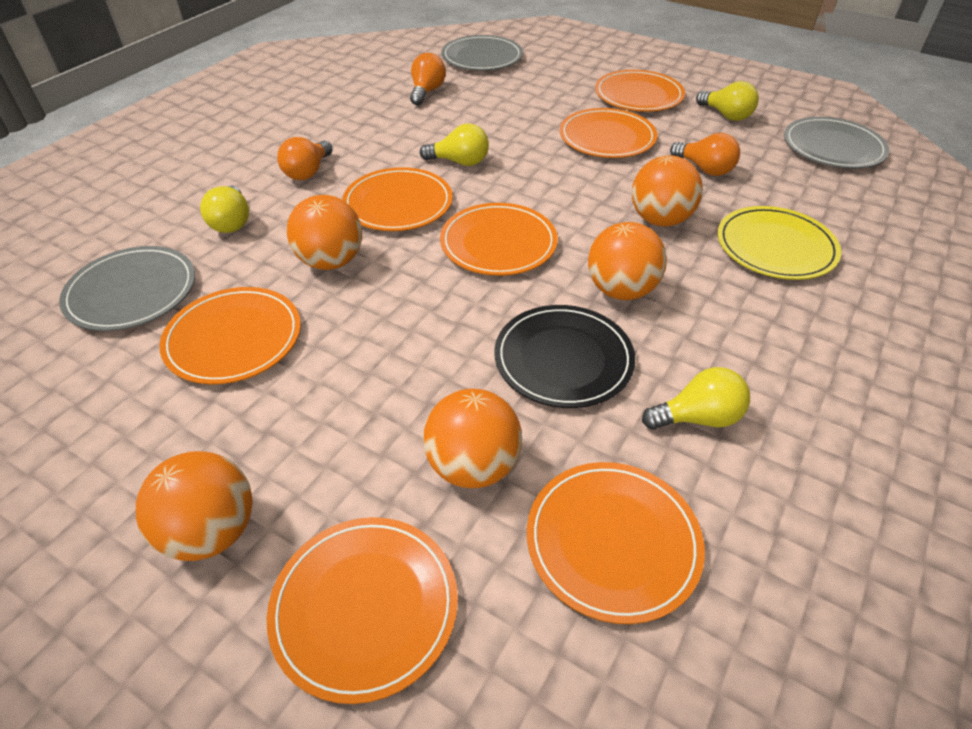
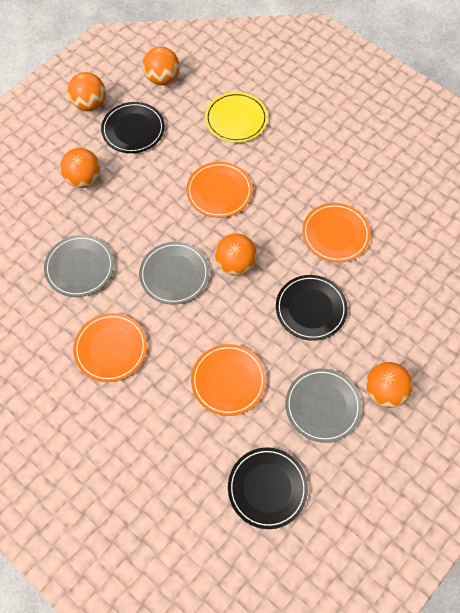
black plate: [495,305,635,408] = 1 -> [101,102,165,153] [228,447,308,529] [276,275,348,341] = 3
orange light bulb: [277,137,333,180] [410,53,446,105] [670,133,740,176] = 3 -> none = 0
orange plate: [159,287,301,385] [267,517,458,704] [342,167,453,231] [440,203,558,276] [527,462,705,624] [560,108,658,158] [595,70,685,112] = 7 -> [73,313,147,382] [186,162,253,218] [191,344,266,416] [302,203,371,262] = 4
yellow light bulb: [200,186,249,233] [420,123,489,166] [642,367,750,430] [696,81,759,121] = 4 -> none = 0

